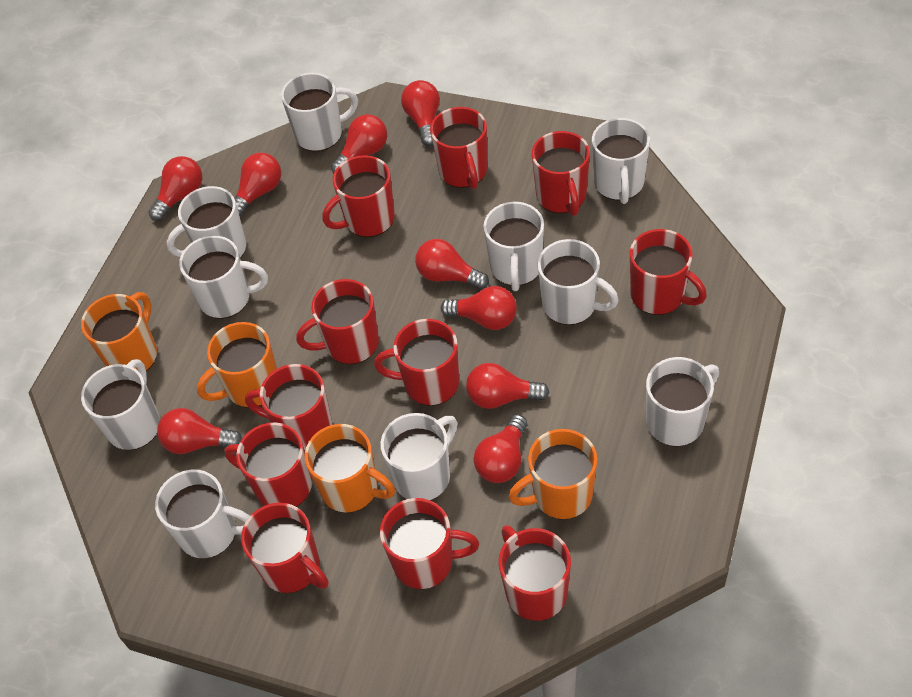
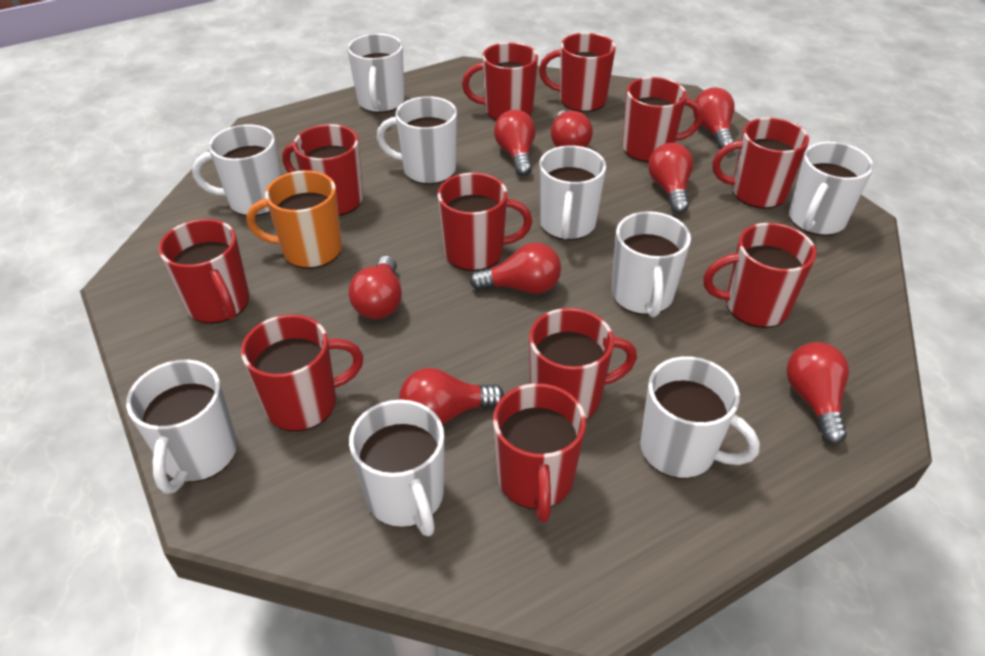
orange mug: [81,292,157,371] [197,322,277,408] [305,424,395,513] [509,429,597,519] = 4 -> [247,170,342,269] = 1
red light bulb: [149,156,202,221] [157,408,242,454] [234,153,281,217] [331,114,387,174] [401,80,440,146] [415,239,489,289] [441,286,517,330] [466,363,549,409] [474,414,527,483] = 9 -> [348,256,402,319] [399,368,504,425] [470,243,561,294] [494,110,536,176] [551,110,593,148] [648,143,693,214] [693,87,735,150] [786,342,849,444] = 8
white mug: [81,359,160,450] [155,470,250,559] [167,186,246,258] [179,235,268,319] [281,73,358,152] [380,413,457,500] [483,202,544,291] [537,239,619,325] [592,118,650,204] [646,357,719,447] = 10 -> [126,359,237,494] [192,124,281,216] [348,33,404,113] [349,400,444,536] [377,96,457,185] [539,145,606,240] [612,211,691,317] [640,356,760,479] [789,142,874,236] = 9

